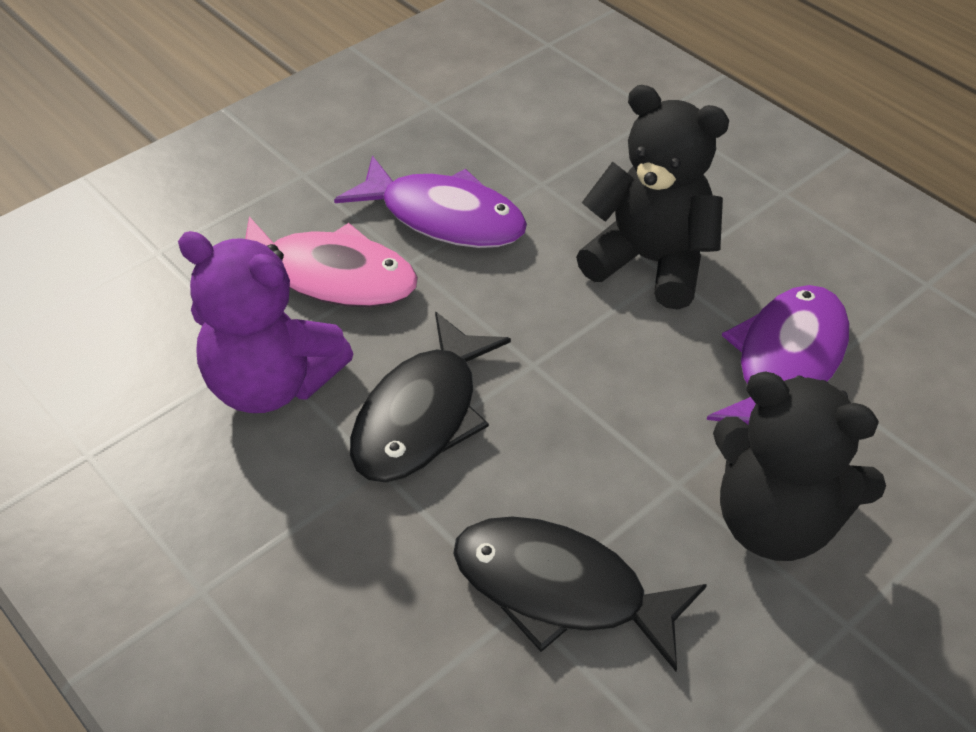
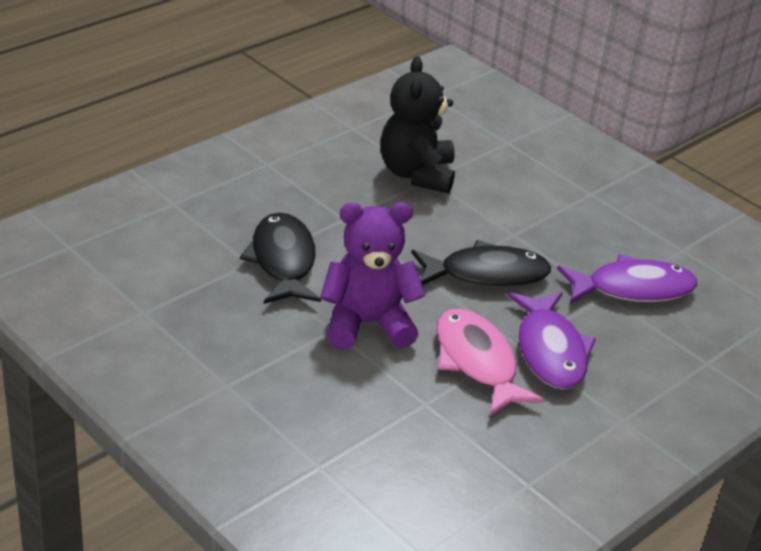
black teddy bear: [576,85,729,310] [713,371,886,561] = 2 -> [380,56,455,194] = 1

